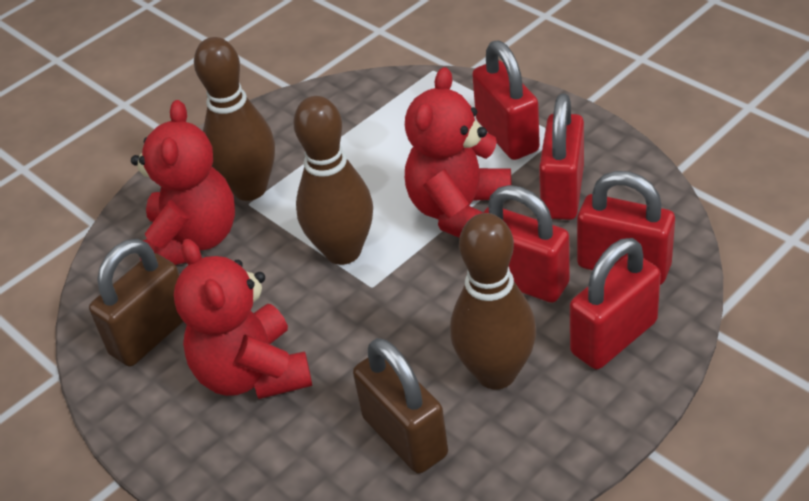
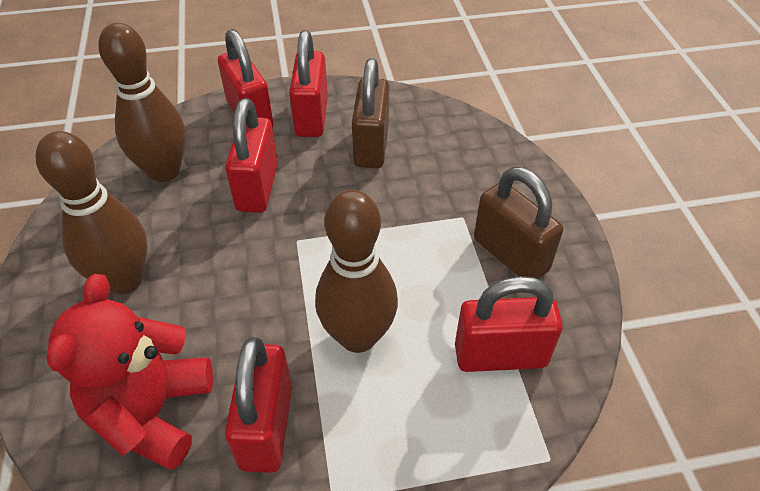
red teddy bear: [131,100,235,265] [174,239,312,399] [405,67,512,238] = 3 -> [47,274,213,470] = 1

